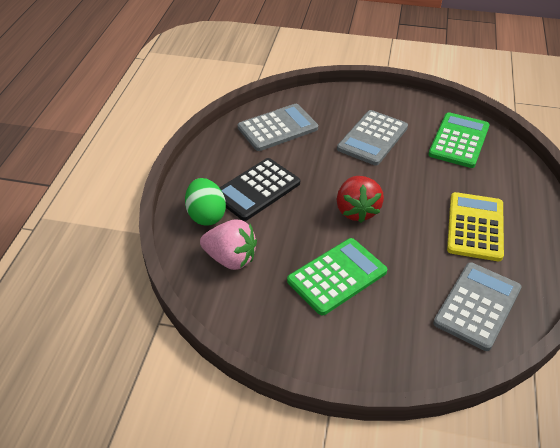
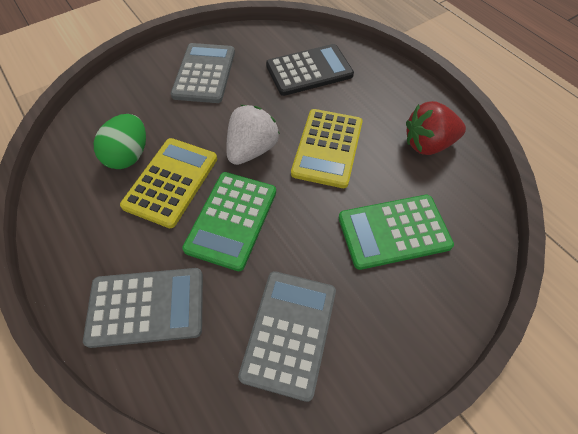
pink strawberry: [200,219,257,270] = 1 -> none = 0
white strawberry: none = 0 -> [226,105,280,165] = 1
yellow calculator: [447,192,504,261] = 1 -> [120,138,217,228] [291,109,363,188] = 2

